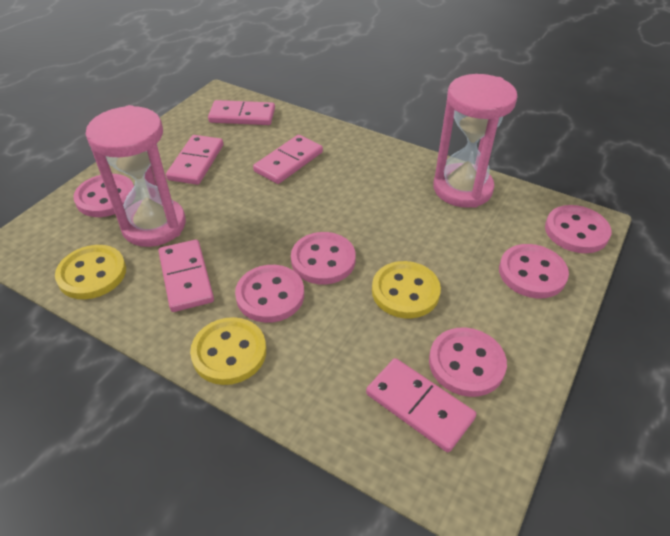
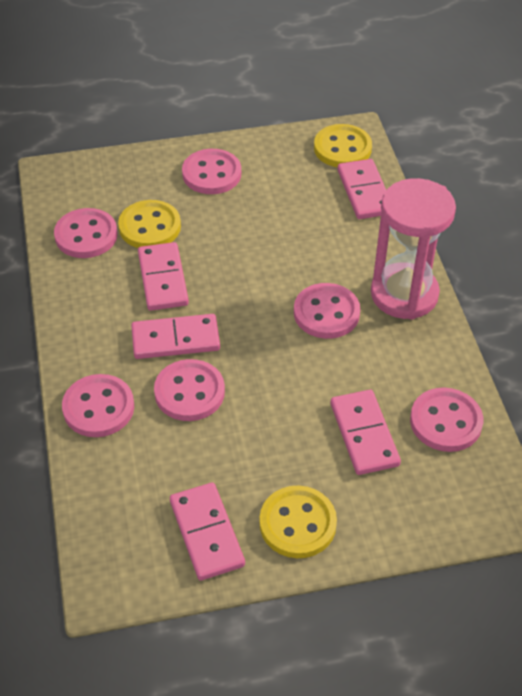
pink hourglass: [86,105,186,247] [433,74,518,208] = 2 -> [371,178,456,320] = 1

